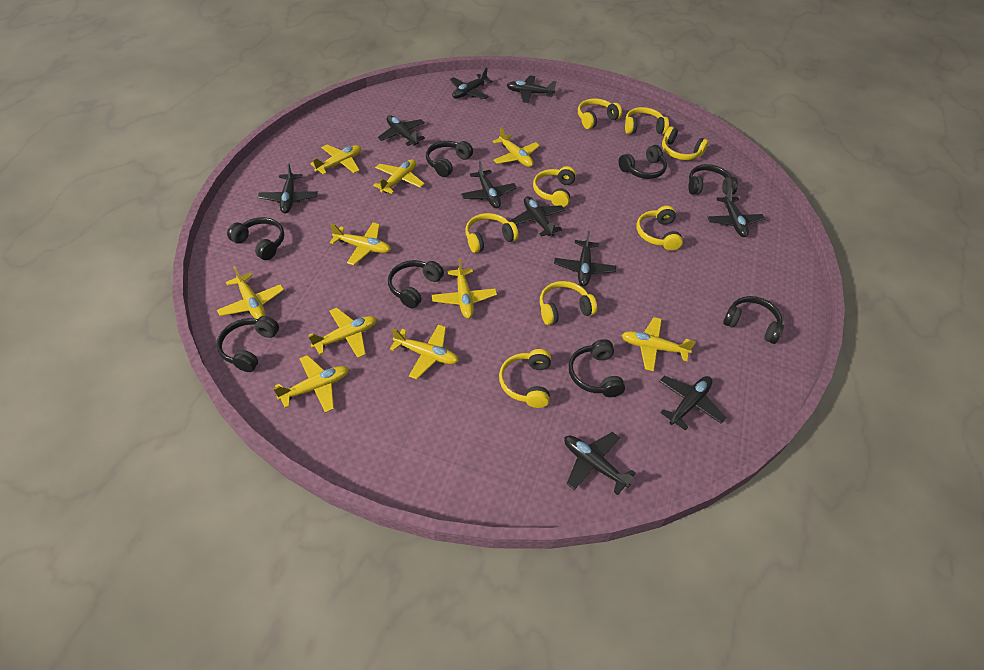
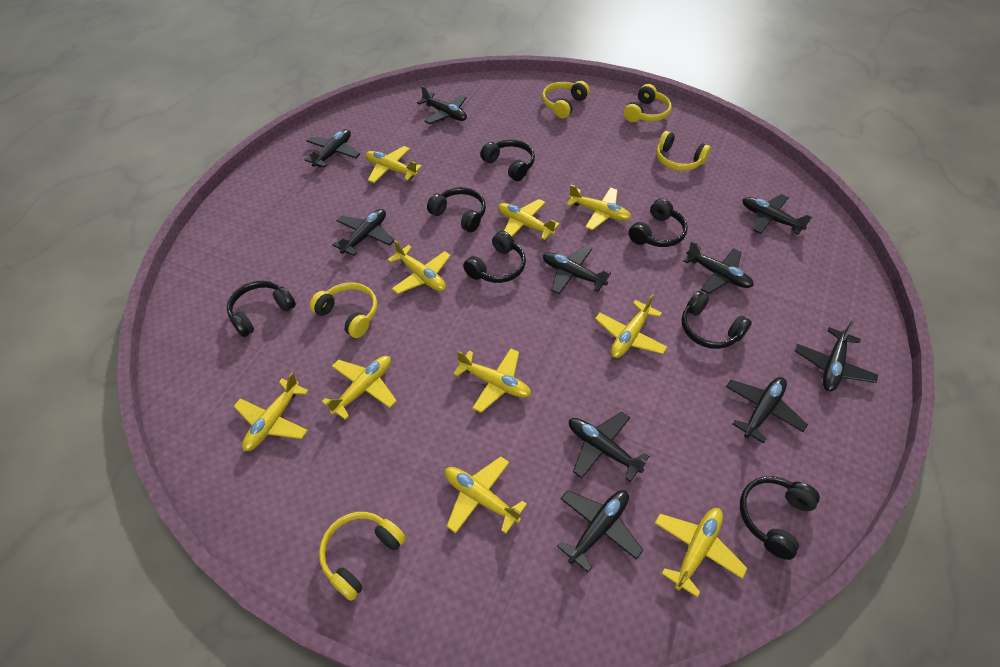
black headphones: [217,316,279,372] [227,217,284,260] [388,260,444,308] [426,141,473,177] [569,339,625,397] [618,145,667,179] [688,164,738,195] [723,296,784,344] = 8 -> [227,281,296,337] [427,187,486,232] [463,231,526,283] [480,140,535,181] [628,198,688,247] [681,291,752,349] [740,476,820,560] = 7
yellow headphones: [465,213,519,253] [499,349,551,408] [533,166,576,207] [540,281,597,325] [578,98,622,129] [625,107,669,134] [636,206,683,251] [662,126,709,160] = 8 -> [310,282,377,338] [319,512,406,601] [542,81,590,118] [624,84,672,122] [656,131,711,171] = 5

